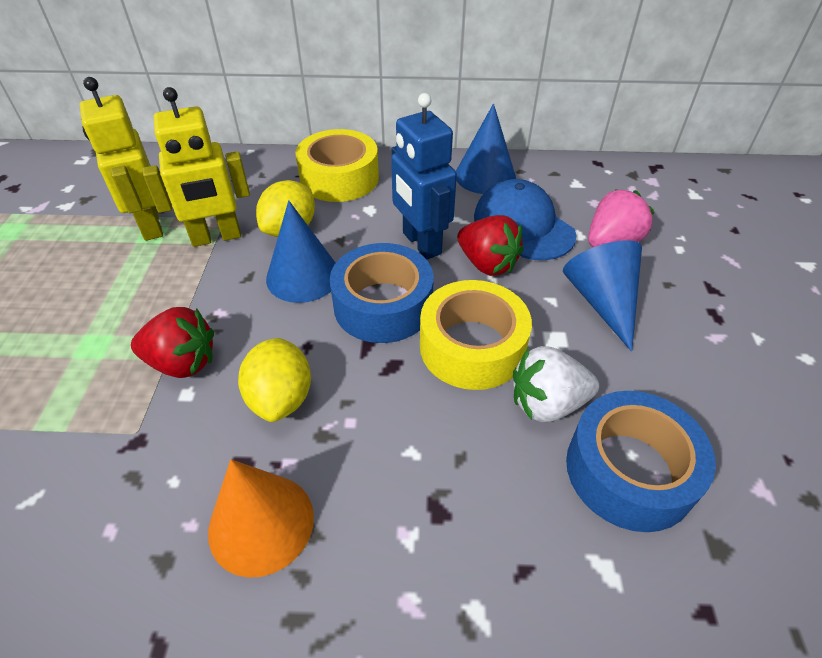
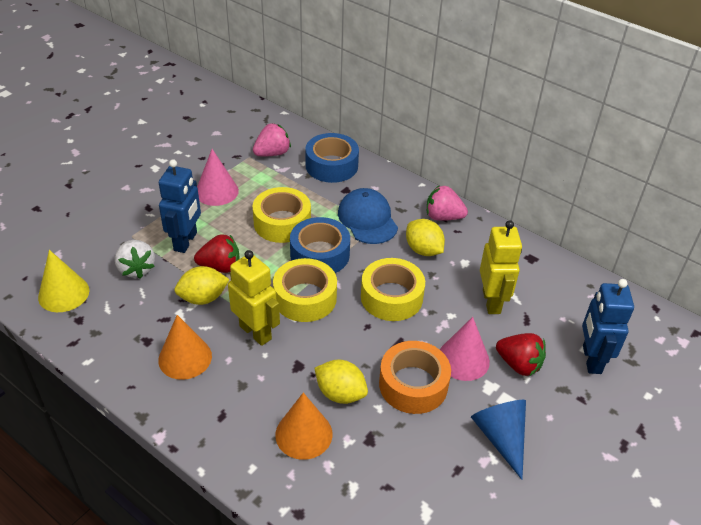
blue cone: [266,200,336,303] [456,103,516,194] [563,240,642,352] = 3 -> [471,400,526,480] = 1
blue robot: [391,93,457,260] = 1 -> [159,159,201,253] [582,279,634,374] = 2
orange cone: [208,459,314,577] = 1 -> [158,315,212,380] [275,393,332,460] = 2
orange tape: none = 0 -> [379,341,451,414] = 1
pink cone: none = 0 -> [197,149,239,206] [440,317,490,381] = 2
pink strawberry: [588,189,655,247] = 1 -> [253,123,291,156] [427,185,468,221] = 2
yellow cone: none = 0 -> [38,250,89,312] = 1
yellow lemon: [238,338,311,422] [256,180,315,237] = 2 -> [174,266,230,305] [314,360,368,404] [406,219,445,256] = 3
yellow tape: [296,129,379,202] [420,280,532,390] = 2 -> [252,187,311,243] [273,258,337,322] [361,258,425,321] = 3

